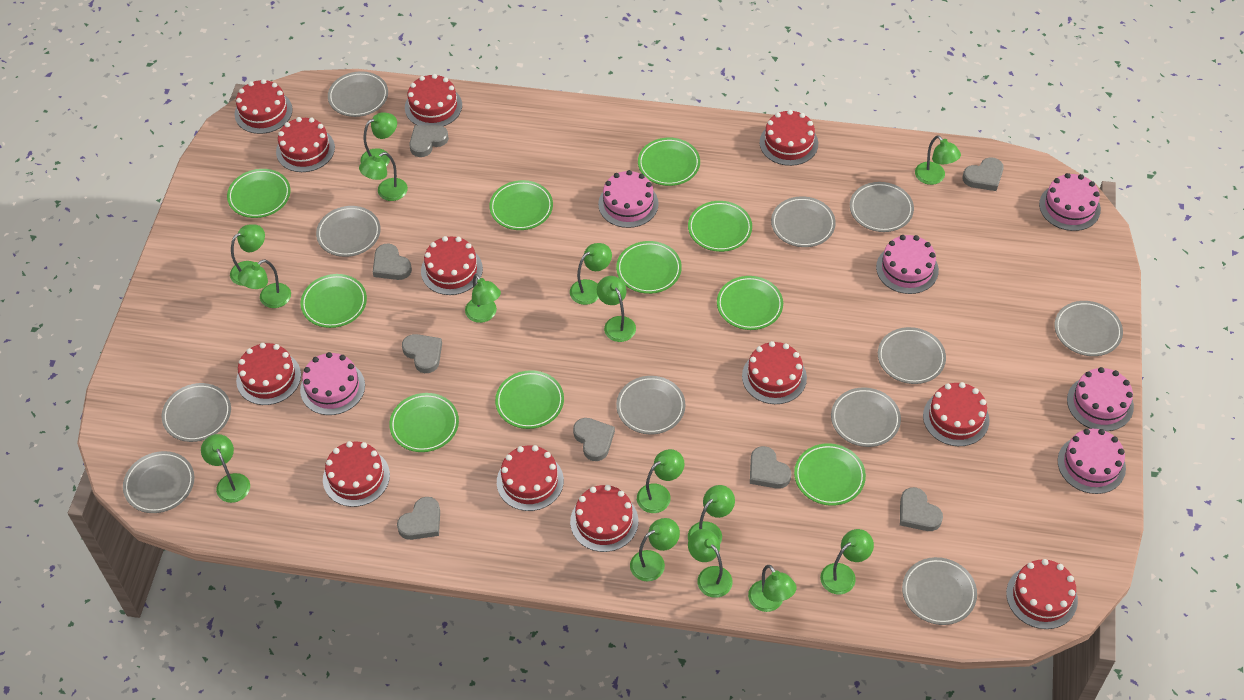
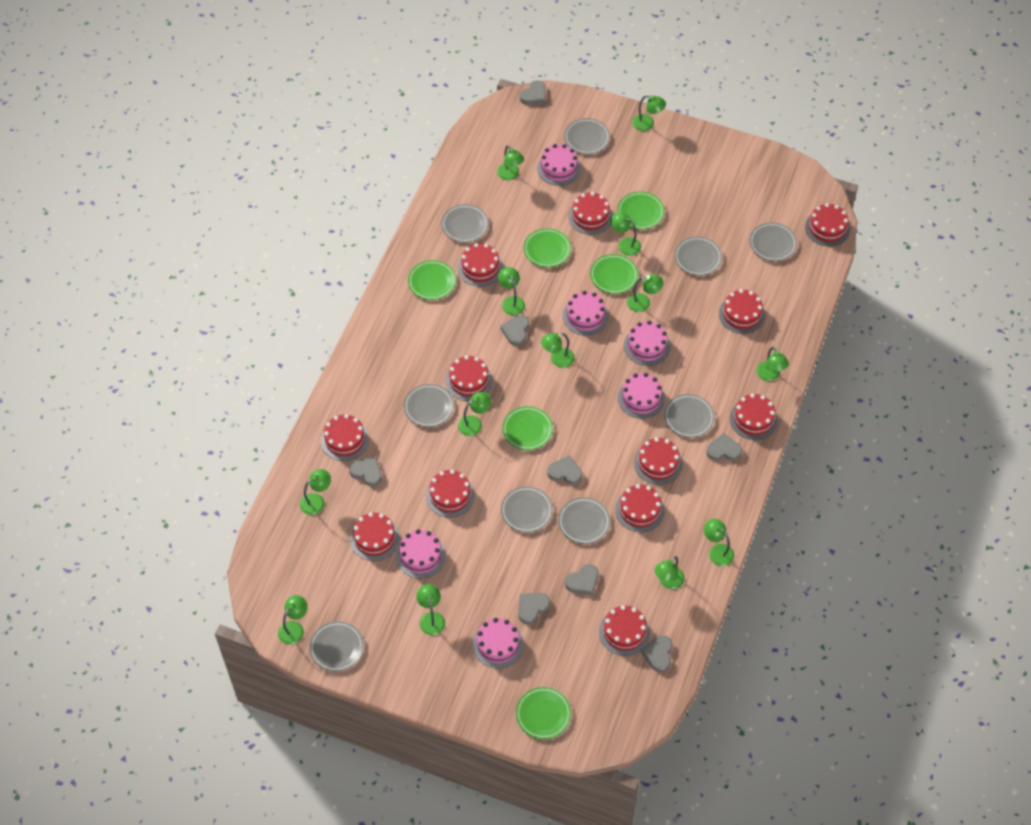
green lamp: [201,434,250,503] [230,224,265,286] [238,260,291,308] [359,152,408,201] [360,112,397,166] [465,274,501,323] [570,243,612,305] [597,276,636,342] [630,518,680,581] [637,449,685,513] [688,485,735,544] [688,529,733,598] [748,565,796,612] [820,529,874,594] [915,135,961,185] = 15 -> [278,595,308,645] [300,469,331,515] [416,584,445,635] [458,392,491,436] [497,145,524,180] [498,267,525,315] [541,333,574,368] [610,213,641,256] [627,274,664,312] [632,95,666,131] [654,556,684,589] [704,519,734,566] [756,347,789,381] = 13
green plate: [227,169,290,218] [300,274,367,328] [389,393,459,452] [489,180,553,230] [495,370,564,429] [616,241,682,294] [638,138,700,186] [688,201,752,252] [717,276,783,330] [794,443,866,506] = 10 -> [408,260,456,300] [502,406,553,450] [516,687,571,739] [524,228,571,267] [590,254,638,294] [617,192,664,229] = 6
grey plate: [123,451,194,513] [162,383,231,442] [316,206,381,257] [328,71,388,117] [616,376,685,435] [771,197,836,247] [831,387,901,447] [850,182,914,232] [878,327,946,384] [902,557,977,625] [1055,301,1123,356] = 11 -> [309,621,364,672] [404,384,454,427] [441,204,488,243] [501,486,553,533] [558,497,610,544] [564,118,610,154] [664,394,715,438] [674,237,722,276] [749,222,797,261] = 9

